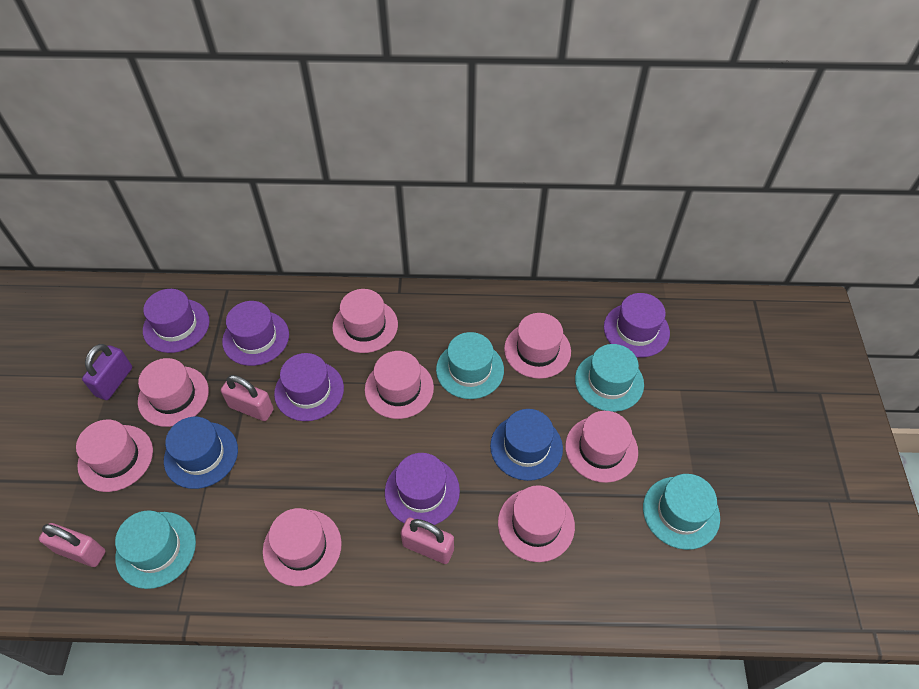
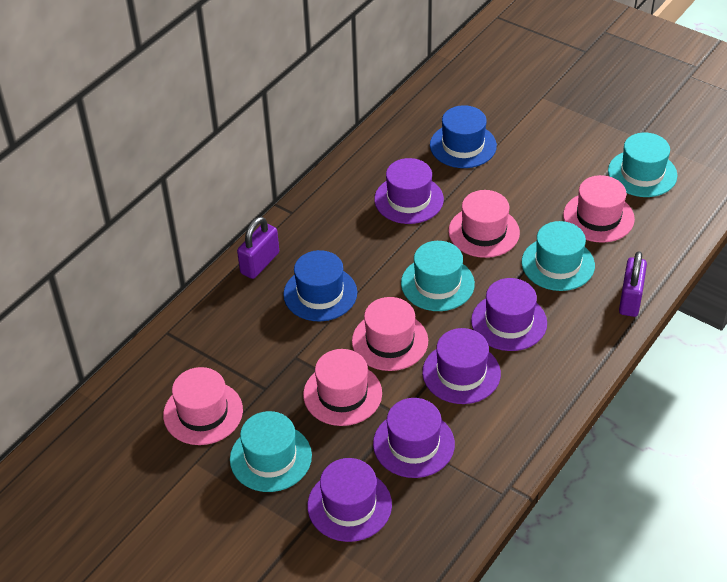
pink hat: [76,420,153,492] [138,358,209,427] [263,508,342,586] [332,289,398,353] [365,351,434,419] [498,485,575,562] [504,313,571,379] [565,411,638,483] = 8 -> [163,367,243,445] [303,349,382,426] [352,297,428,371] [448,190,520,258] [563,175,635,243] = 5
pink padlock: [39,523,106,567] [221,375,274,421] [401,517,454,564] = 3 -> none = 0
purple padlock: [82,344,132,400] = 1 -> [237,217,279,279] [619,251,647,317] = 2

